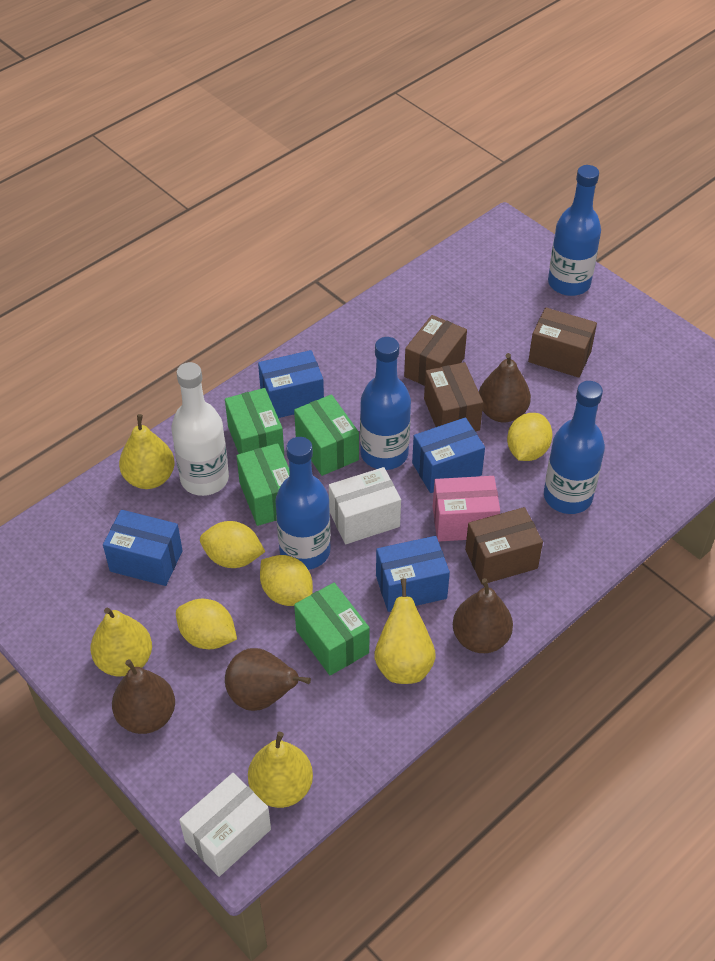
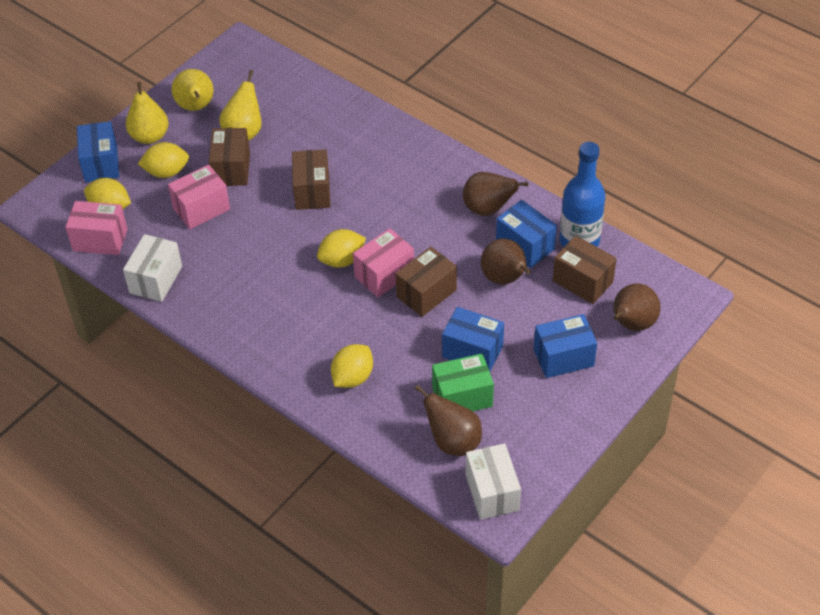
blue bottle: [275,437,331,570] [360,337,411,470] [544,381,605,514] [548,165,601,296] = 4 -> [559,142,605,247] = 1
green box: [225,388,284,455] [236,443,289,526] [294,394,359,476] [294,583,370,676] = 4 -> [432,353,494,411] = 1
pink box: [433,476,500,542] = 1 -> [65,201,128,255] [168,165,230,229] [353,228,414,297] = 3
white bottle: [171,362,229,496] = 1 -> none = 0
yellow pear: [91,608,152,676] [119,414,175,489] [248,732,313,808] [374,578,436,684] = 4 -> [126,82,169,144] [172,69,214,111] [219,70,262,141] = 3

